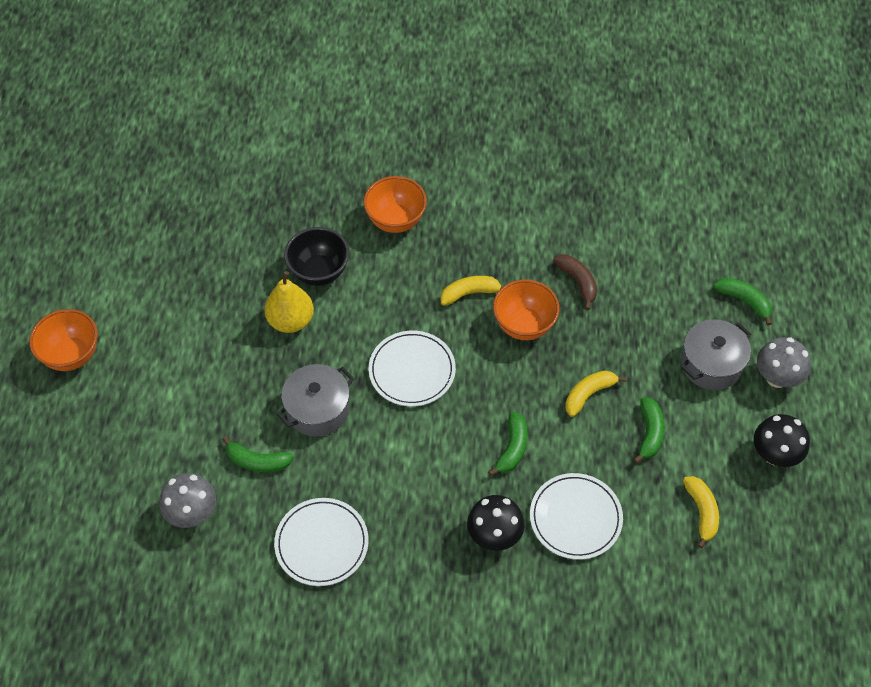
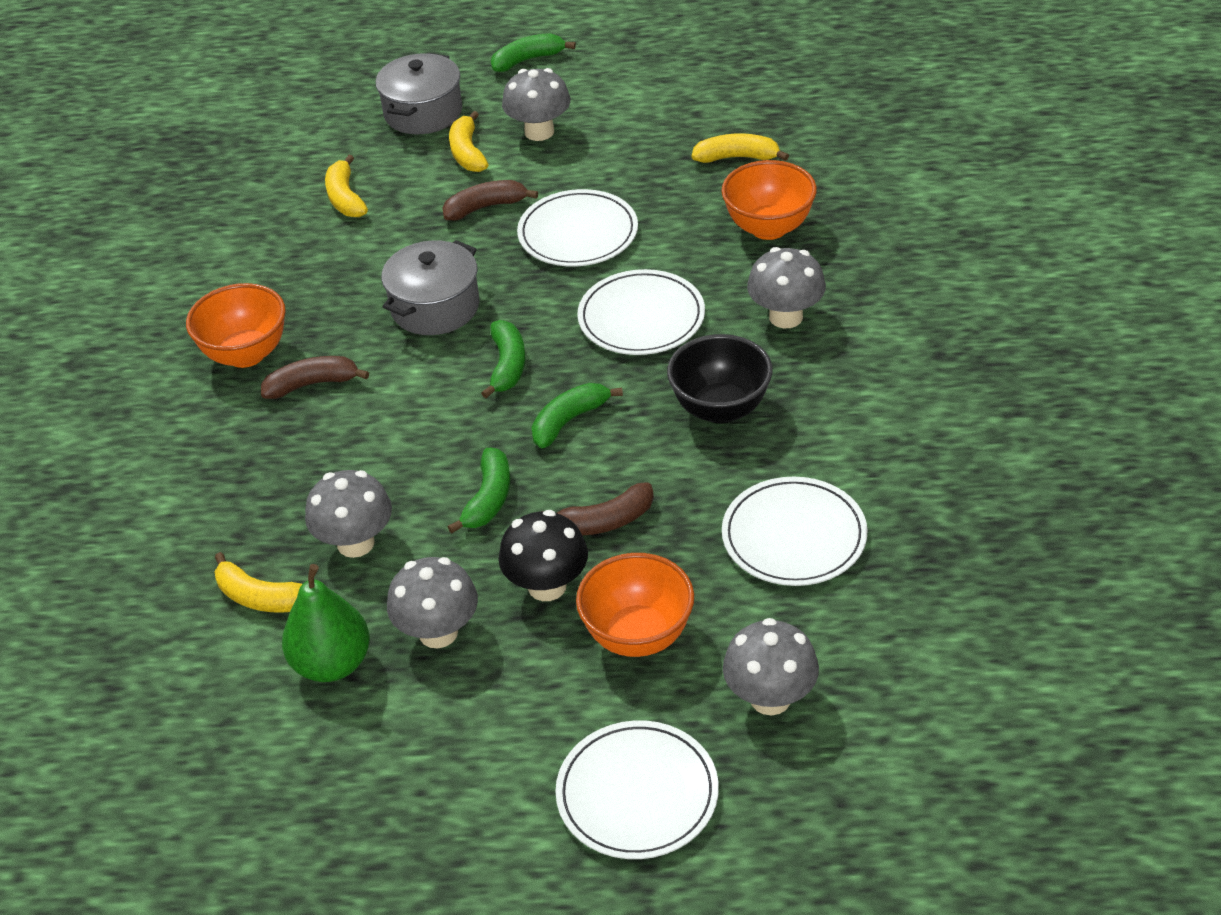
black mushroom: [467,495,524,551] [754,414,810,467] = 2 -> [499,510,588,601] = 1
brown banana: [553,254,597,310] = 1 -> [261,356,369,399] [442,180,538,221] [557,482,654,535] = 3
green pear: none = 0 -> [282,564,370,682] = 1
grey mushroom: [159,473,216,528] [757,337,811,388] = 2 -> [305,470,392,558] [387,557,478,649] [502,68,571,141] [723,618,819,715] [747,247,826,328] = 5
white plate: [274,498,369,586] [369,331,456,407] [530,473,623,560] = 3 -> [517,189,638,266] [555,720,719,859] [577,269,705,355] [722,477,868,586] = 4
yellow banana: [440,276,502,306] [565,371,626,417] [683,476,719,548] = 3 -> [214,552,302,612] [325,155,368,217] [449,111,489,172] [692,133,789,163] = 4
yellow pear: [264,271,314,333] = 1 -> none = 0

